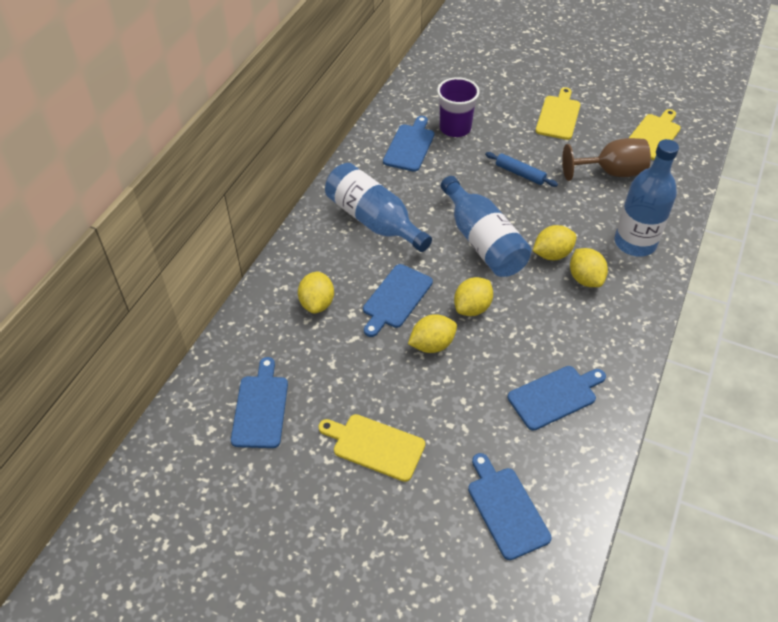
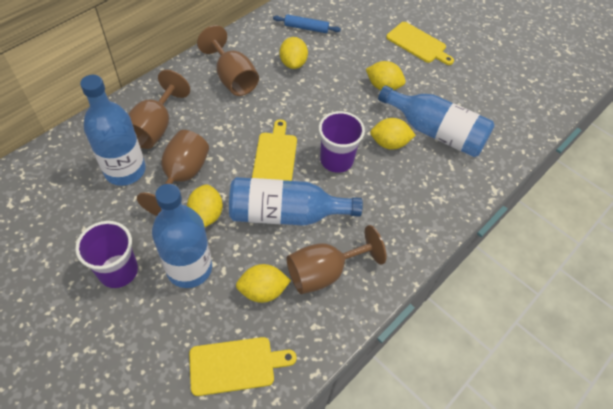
blue bottle: [325,163,432,252] [441,176,531,277] [614,139,679,257] = 3 -> [80,75,146,186] [152,184,212,288] [229,177,363,226] [378,85,495,157] = 4
blue cutting board: [231,357,288,448] [363,264,433,337] [383,116,434,172] [468,453,552,560] [508,366,606,430] = 5 -> none = 0
brown goblet: [562,138,651,181] = 1 -> [128,70,190,149] [137,130,209,216] [197,25,259,96] [287,225,387,294] = 4
purple cup: [437,77,480,137] = 1 -> [75,221,138,288] [319,111,365,173] = 2

